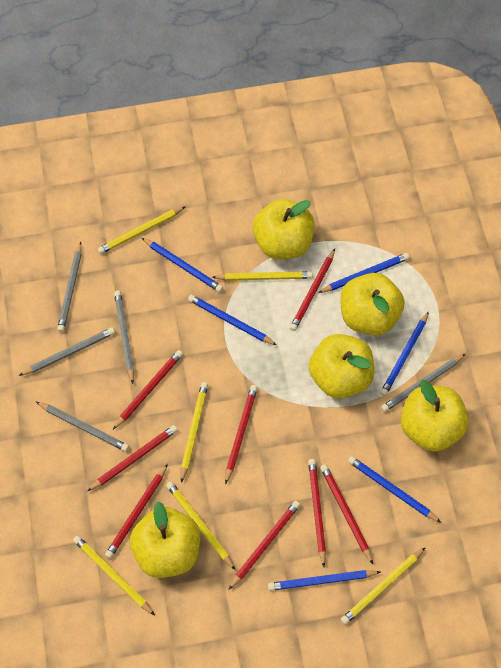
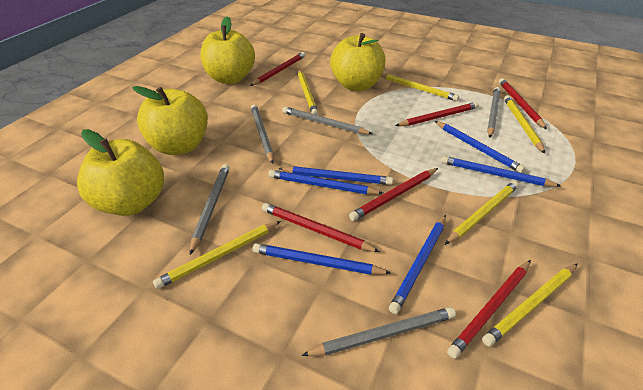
red pencil: [87,425,178,491] [105,464,168,559] [113,350,183,429] [225,385,258,485] [229,500,300,589] [290,249,335,331] [308,459,326,567] [320,464,373,564] = 8 -> [250,52,306,86] [262,203,380,252] [349,168,438,221] [395,102,479,126] [447,260,531,359] [499,78,547,129] = 6
yellow apple: [130,502,200,578] [253,199,315,259] [309,334,374,399] [340,273,404,336] [401,380,469,452] = 5 -> [77,129,164,216] [132,86,208,155] [200,17,255,84] [330,33,385,91] = 4

